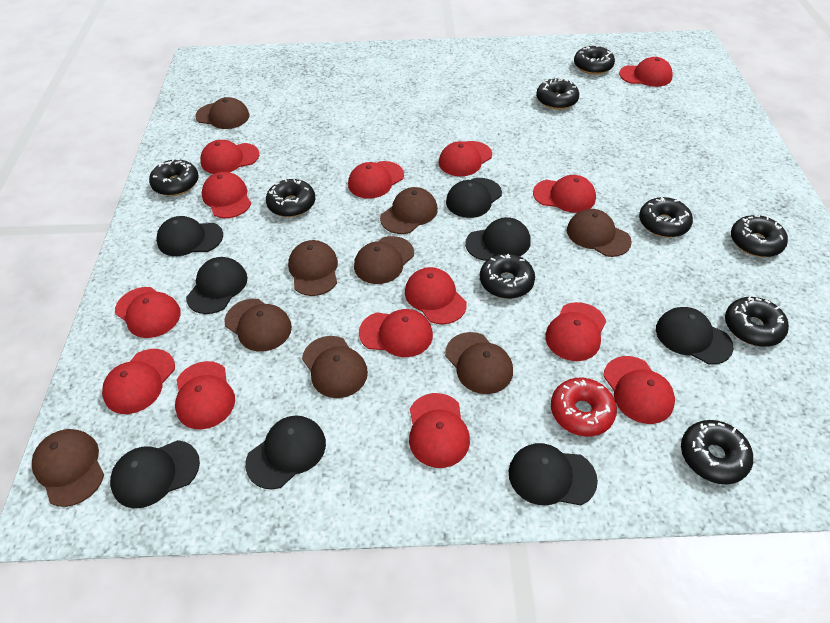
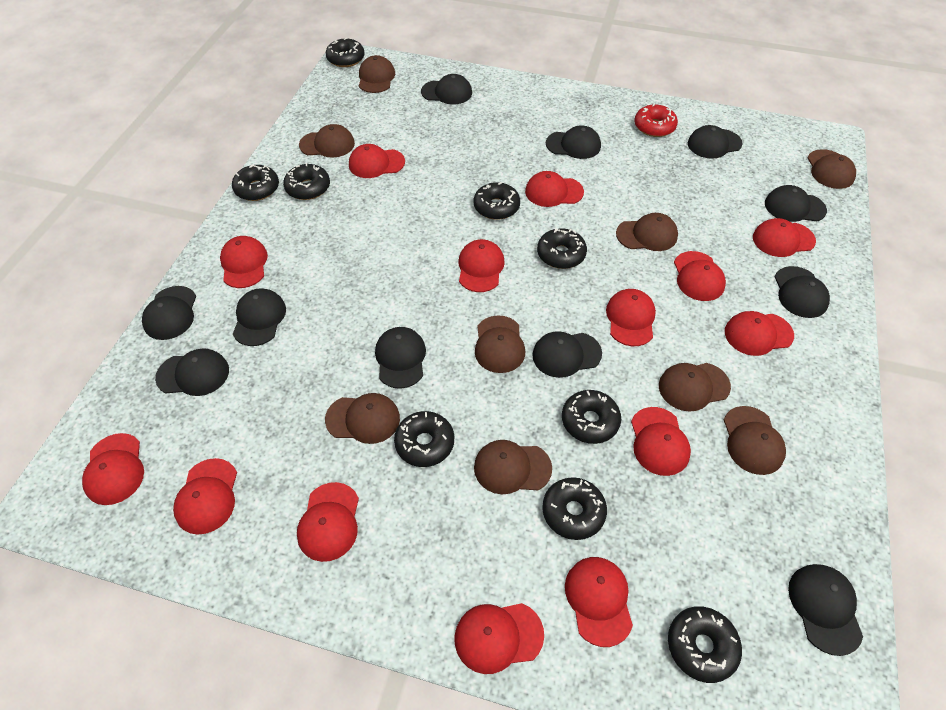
black cap: [110,440,200,508] [156,216,223,256] [186,257,248,314] [245,416,326,489] [446,178,502,218] [465,217,531,261] [509,443,598,505] [656,307,733,365] = 8 -> [142,286,196,340] [155,348,229,396] [233,288,286,346] [375,327,426,389] [421,74,472,104] [532,331,602,378] [546,125,601,159] [688,125,742,159] [765,185,827,222] [775,266,830,318] [788,564,863,656] = 11

